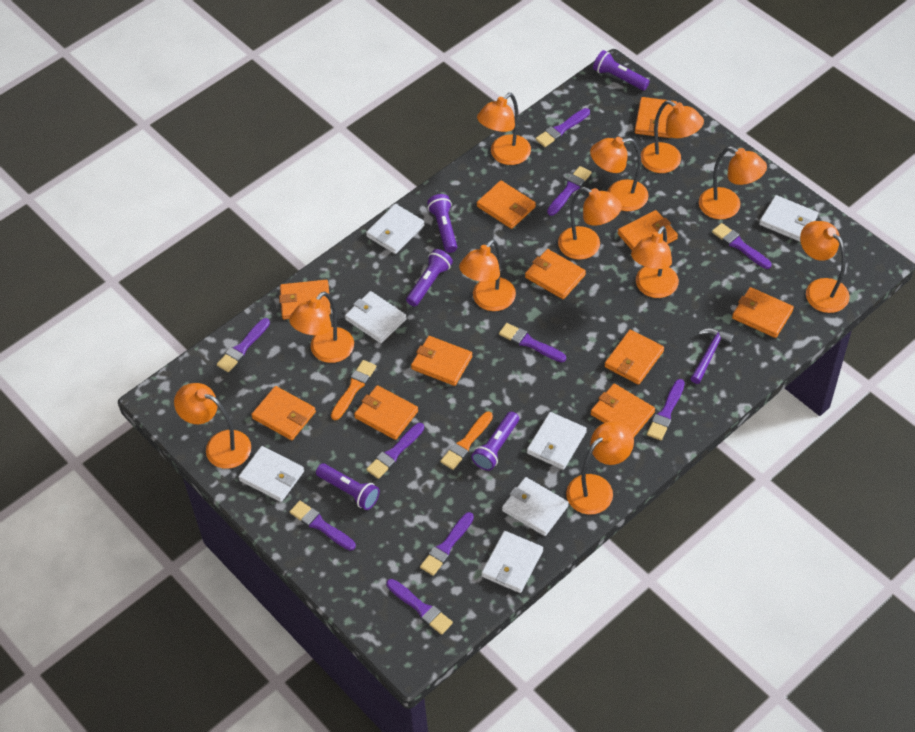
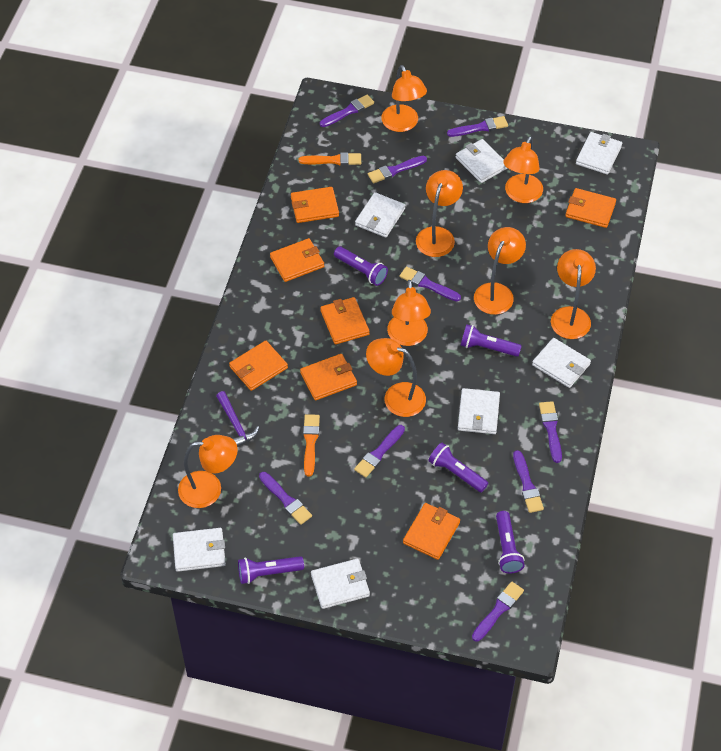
orange lamp: [174,383,251,469] [289,292,354,363] [459,239,516,311] [477,93,531,165] [558,187,622,260] [566,421,634,515] [590,137,648,211] [631,226,679,298] [641,100,704,173] [699,146,767,219] [800,221,850,313] = 11 -> [178,435,238,508] [366,338,426,417] [381,65,427,132] [387,280,431,346] [416,170,463,257] [474,227,526,315] [503,136,543,203] [551,249,596,339] = 8
orange wallet: [251,386,316,440] [279,280,331,319] [354,385,418,440] [411,336,472,386] [477,180,536,229] [525,249,586,299] [591,384,655,438] [604,330,664,385] [618,210,678,250] [635,97,677,138] [732,287,794,338] = 11 -> [229,341,288,391] [270,238,324,282] [291,187,339,223] [300,354,357,401] [320,297,370,344] [403,503,460,560] [565,188,616,228] = 7
purple brush: [217,318,270,372] [290,501,356,551] [366,423,424,479] [386,579,453,635] [420,512,474,576] [499,323,566,362] [536,108,590,147] [547,166,592,216] [647,379,685,440] [712,223,771,269] = 10 -> [259,472,312,525] [320,95,374,127] [354,425,405,478] [368,156,427,183] [399,266,461,301] [447,116,508,137] [472,581,524,642] [513,450,544,513] [539,401,562,463] = 9

